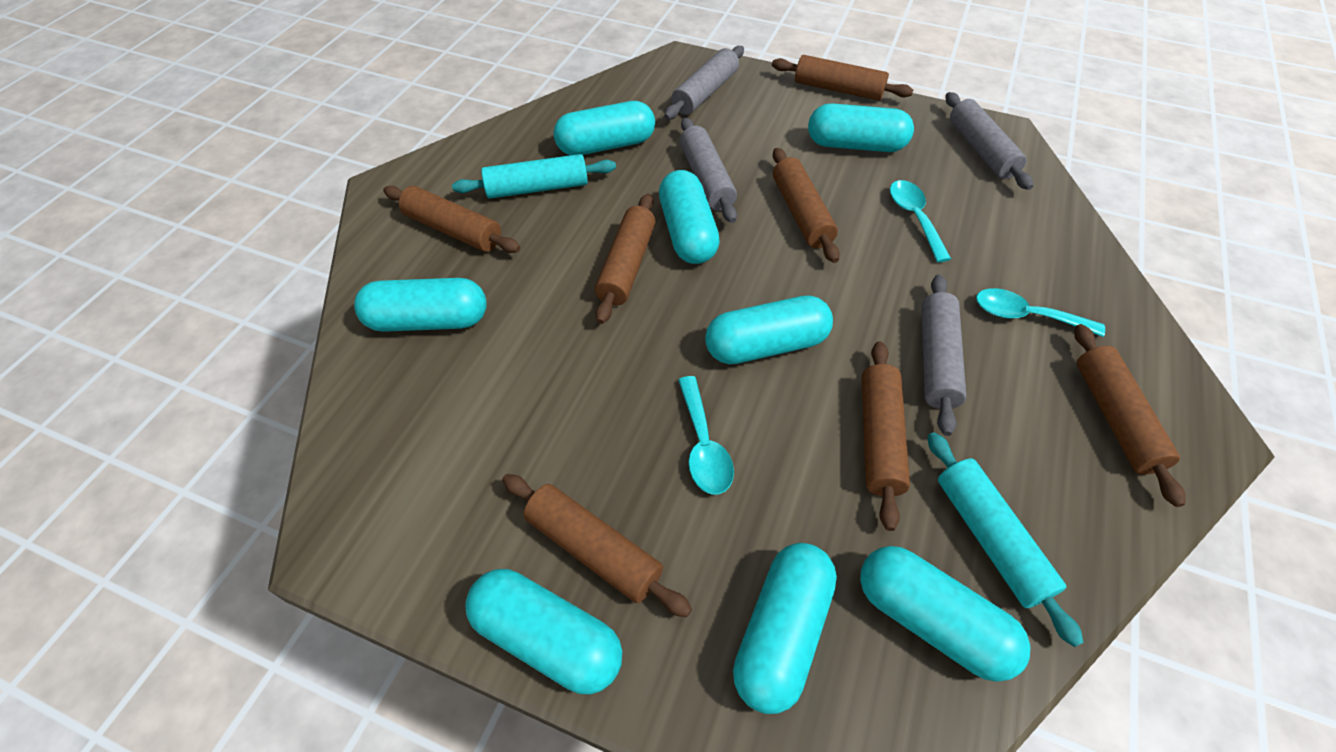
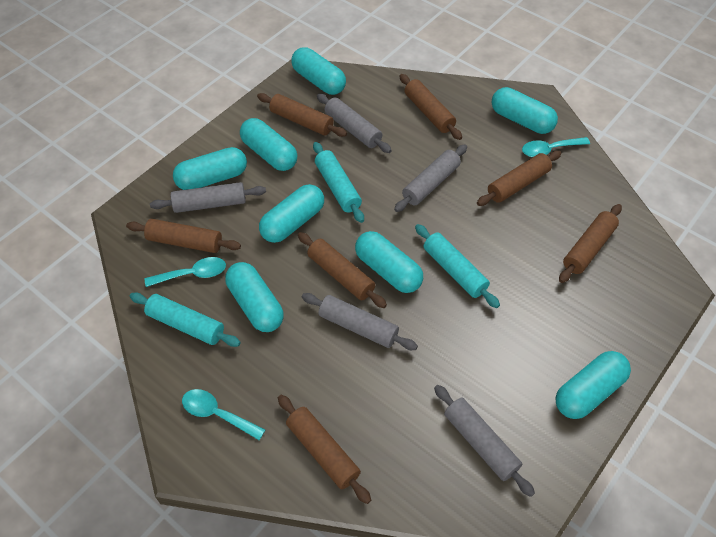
grey rolling pin: [664,46,744,120] [680,118,737,223] [921,275,966,436] [945,92,1033,190] = 4 -> [150,182,266,213] [302,293,418,350] [317,94,392,153] [394,144,467,212] [434,385,535,497] = 5
turquoise rolling pin: [452,154,616,198] [927,432,1084,647] = 2 -> [130,293,241,347] [313,142,364,223] [415,224,500,308] = 3

